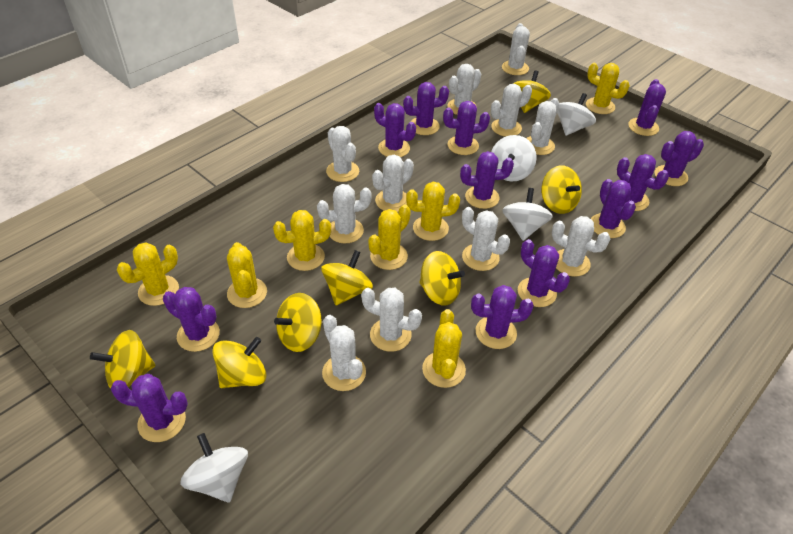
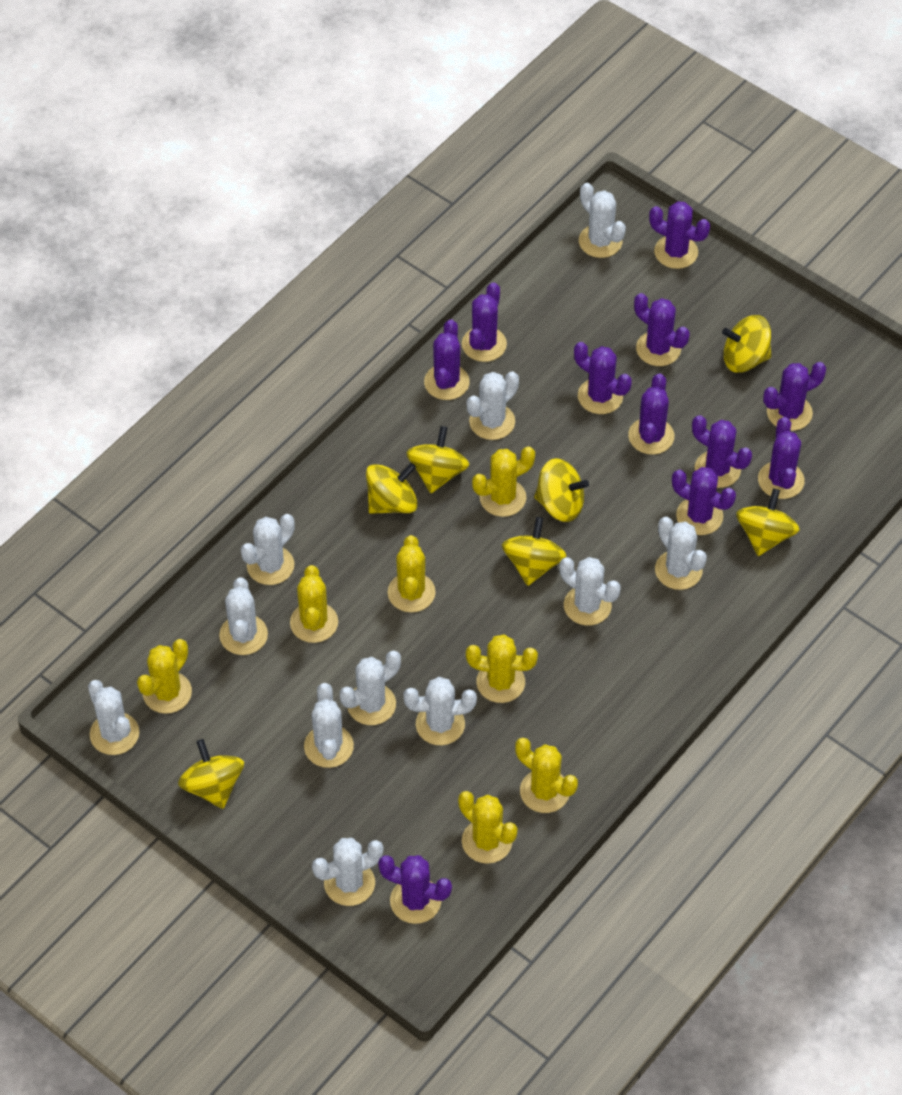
purple cactus: [111,374,188,442] [163,287,220,352] [374,103,416,157] [403,82,449,135] [443,101,490,155] [460,151,514,209] [471,285,534,349] [518,239,570,307] [591,179,636,238] [617,154,669,211] [628,79,666,136] [655,131,704,186] = 12 -> [378,855,452,924] [424,319,470,400] [462,282,507,362] [574,342,632,414] [628,373,674,455] [634,293,690,366] [649,201,710,269] [672,467,736,535] [692,415,752,488] [758,417,805,499] [763,362,826,431] = 11
white spinning top: [180,433,248,503] [491,135,537,182] [502,188,553,241] [557,93,596,136] = 4 -> none = 0

